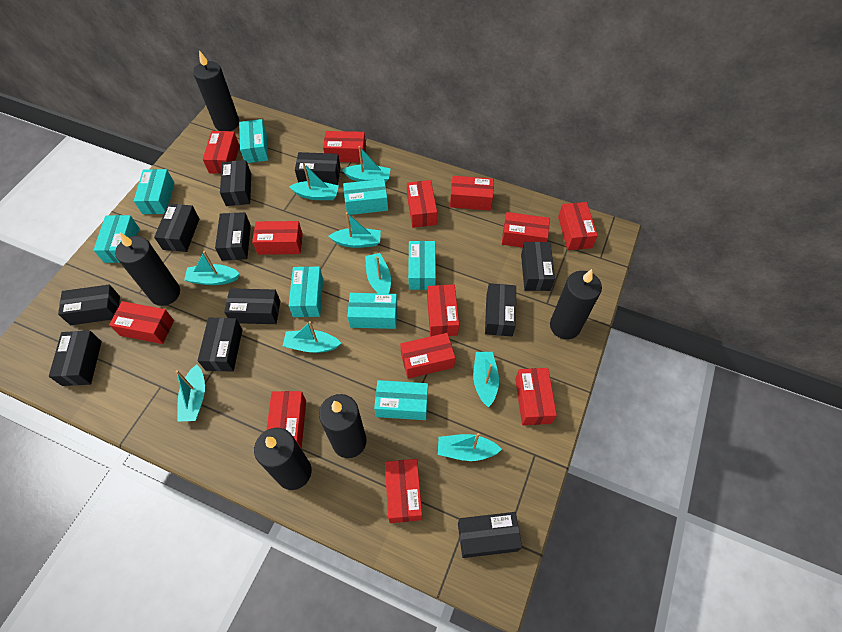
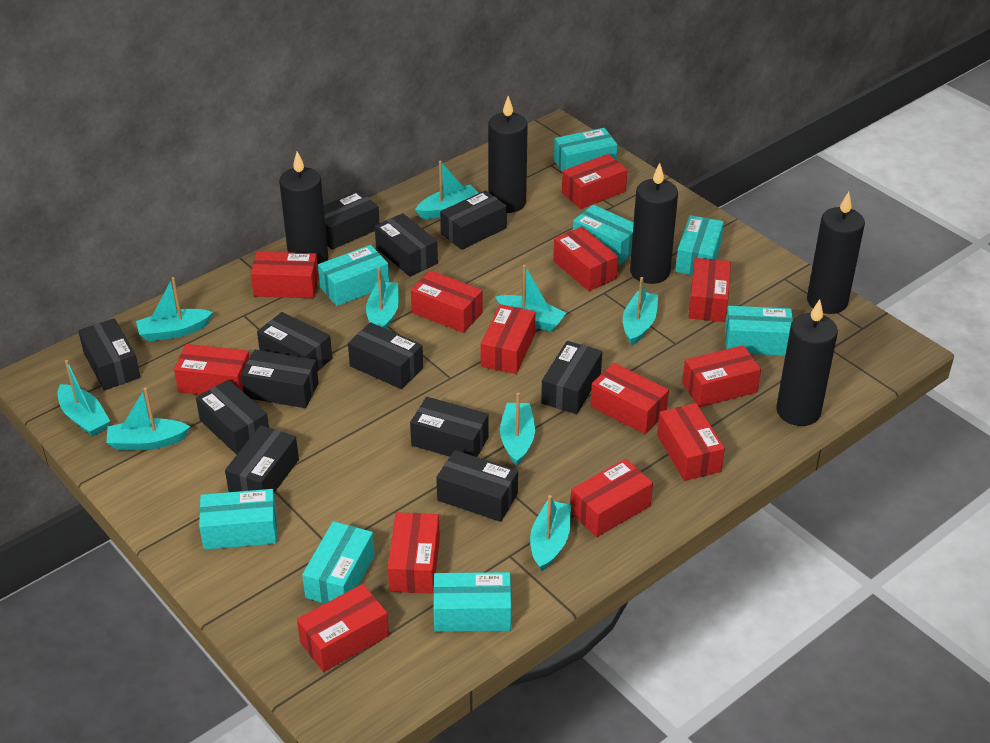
black box: [49,331,102,386] [58,285,120,325] [154,203,199,252] [198,318,243,372] [215,212,251,261] [220,160,251,206] [224,288,280,324] [295,152,341,185] [458,512,522,558] [485,283,516,336] [521,242,555,291] = 11 -> [78,318,141,390] [196,379,269,455] [225,425,299,493] [241,350,319,408] [257,312,332,371] [324,191,380,250] [348,322,423,389] [375,213,438,277] [410,397,489,457] [436,450,518,522] [440,190,507,250] [541,341,602,414] = 12

